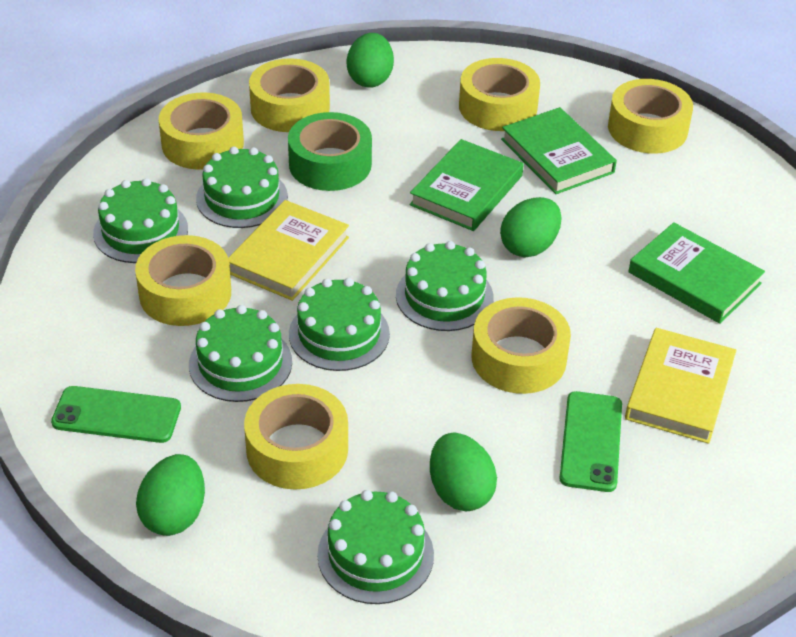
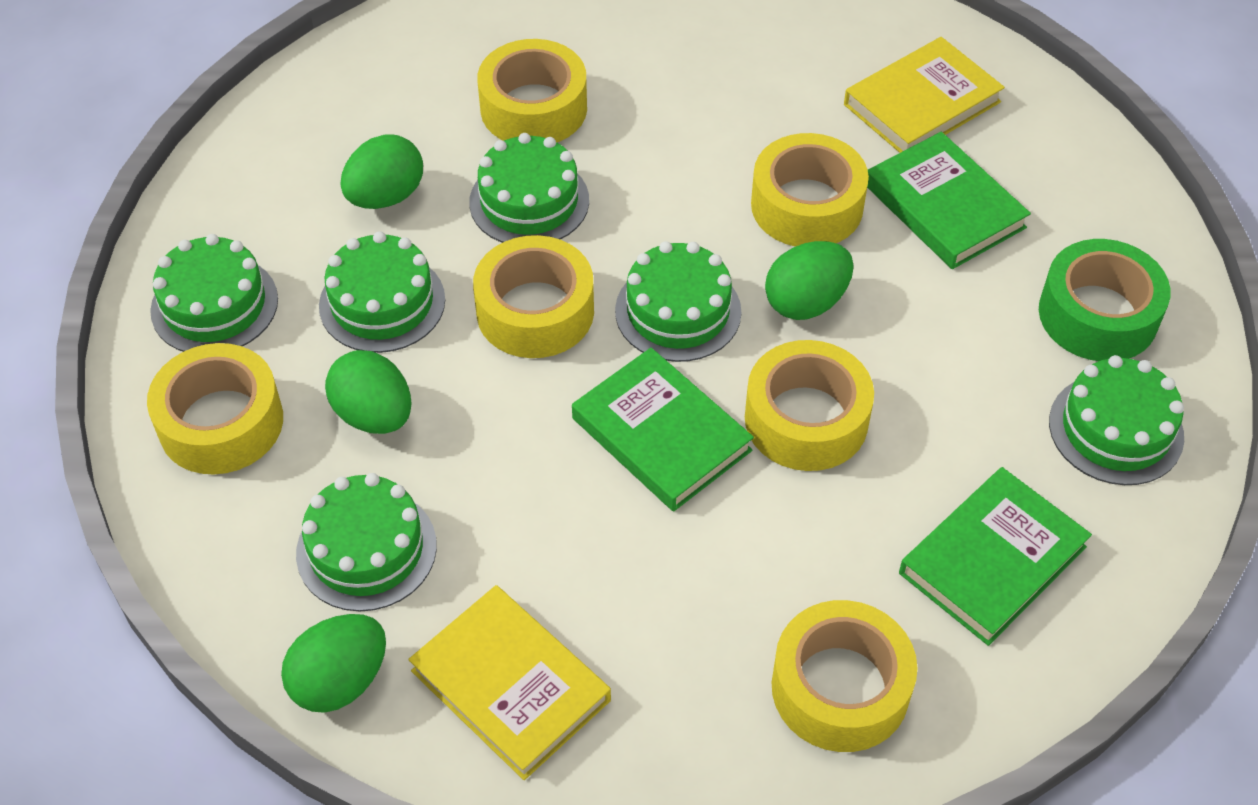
green phone: [51,386,181,443] [560,391,622,492] = 2 -> none = 0
yellow tape: [135,235,231,326] [159,92,244,170] [244,384,348,490] [249,58,330,132] [459,58,540,131] [472,297,571,394] [608,79,693,154] = 7 -> [147,343,283,474] [473,235,594,358] [477,39,587,142] [745,340,874,471] [751,133,869,247] [772,600,918,752] = 6

